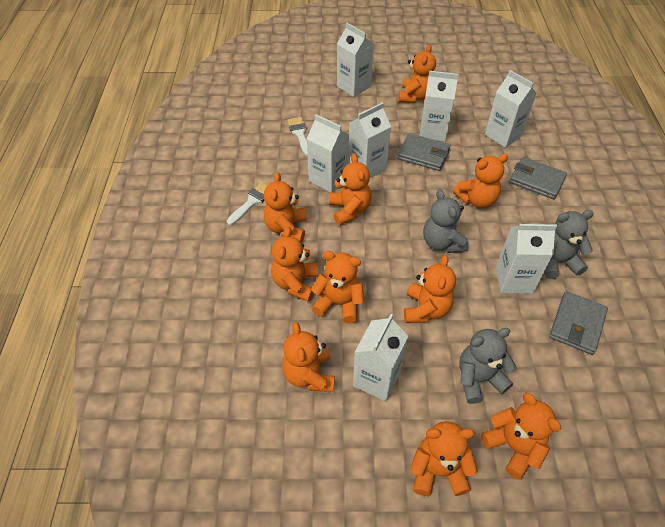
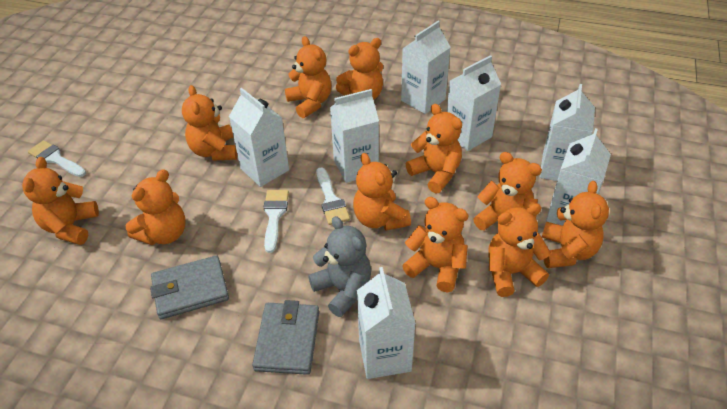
grey teddy bear: [423,190,469,253] [459,328,516,404] [544,210,594,279] = 3 -> [308,216,371,317] = 1
grey wallet: [397,133,451,171] [509,157,567,199] [549,291,608,355] = 3 -> [150,255,229,319] [252,300,319,375] = 2
orange teddy bear: [264,172,307,242] [271,227,318,302] [282,322,335,392] [311,251,364,323] [329,153,372,226] [399,44,436,103] [404,255,456,323] [410,421,478,496] [453,154,508,208] [481,393,561,480] = 10 -> [22,157,99,245] [125,169,186,245] [182,85,238,161] [285,36,331,118] [336,38,383,100] [353,153,411,231] [402,197,469,292] [406,104,462,193] [474,152,542,230] [488,203,551,297] [542,181,609,268] = 11
white brush: [227,182,267,225] [287,117,308,156] = 2 -> [28,140,86,177] [263,190,289,253] [317,167,350,225] = 3

